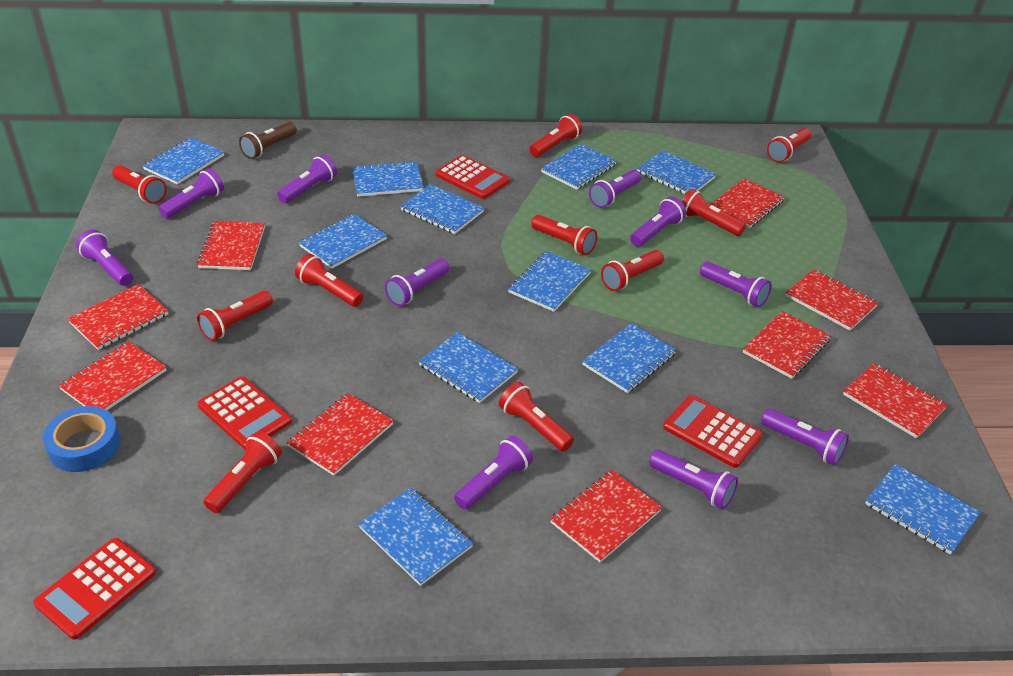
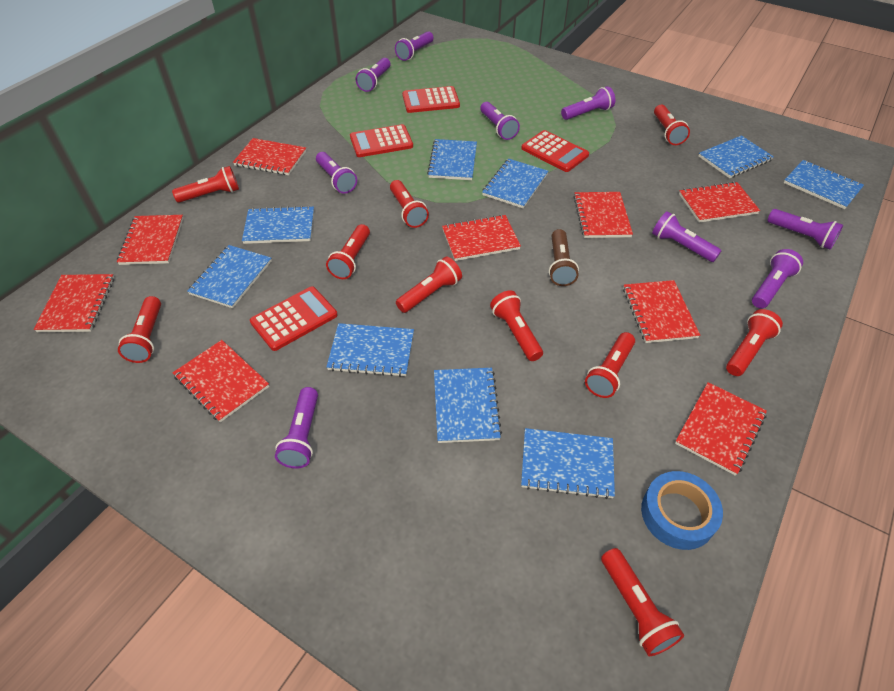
blue notebook: [142,137,224,184] [299,214,387,269] [352,161,424,197] [358,488,473,586] [400,184,484,234] [418,332,518,403] [508,251,591,312] [541,144,617,190] [582,323,676,393] [637,150,716,195] [865,464,980,555] = 11 -> [187,245,272,308] [242,206,314,244] [326,323,414,377] [427,139,477,180] [434,368,502,443] [482,158,548,208] [521,428,615,499] [699,136,774,178] [784,160,864,209] = 9
purple flashlight: [76,230,133,286] [158,168,224,218] [277,154,337,203] [385,258,449,306] [454,436,533,510] [589,170,641,208] [630,197,686,247] [649,450,738,509] [700,261,772,307] [761,408,849,465] = 10 -> [275,387,318,469] [316,152,357,194] [356,58,391,92] [395,31,434,61] [480,102,520,140] [561,86,615,120] [652,211,721,262] [752,249,803,309] [767,209,843,249] = 9

